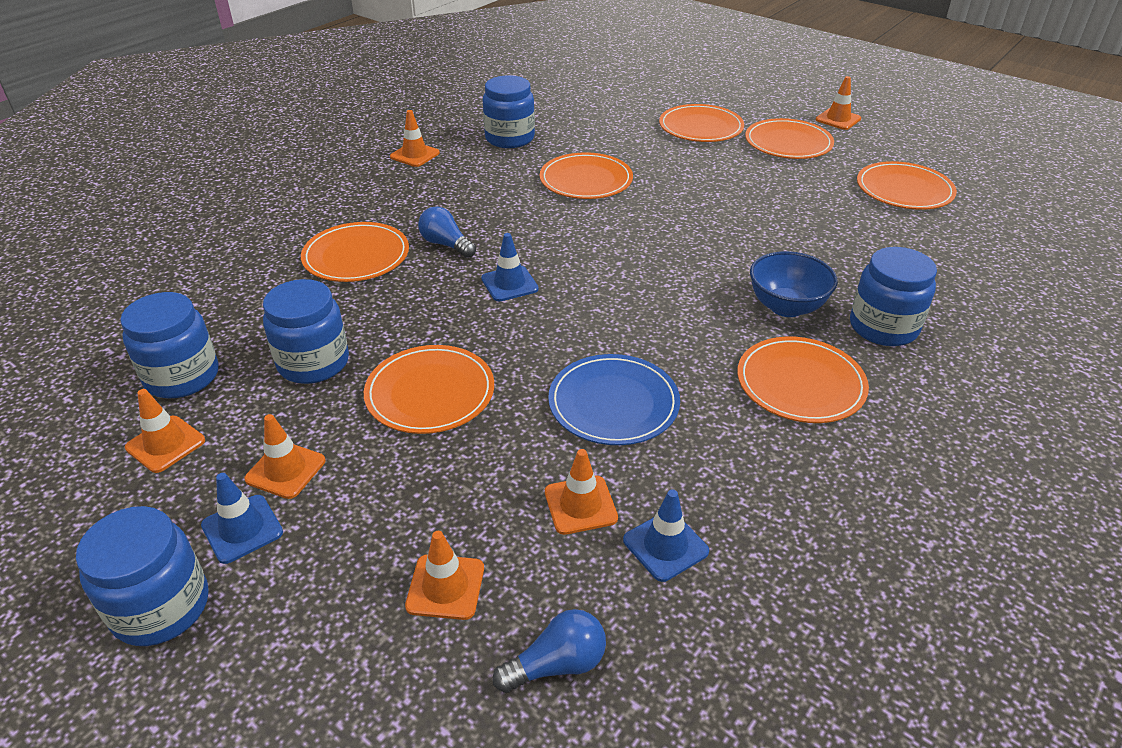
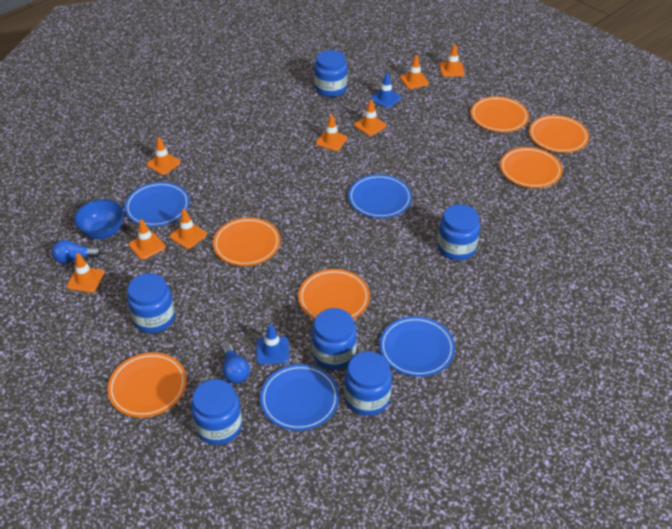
blue jar: [76,506,208,646] [120,292,219,398] [263,279,349,384] [483,75,535,148] [850,247,937,346] = 5 -> [127,273,175,333] [191,379,242,445] [311,308,357,370] [314,50,347,97] [344,351,392,416] [437,205,480,260] = 6
blue plate: [548,354,680,445] = 1 -> [124,182,190,227] [260,364,339,431] [348,174,412,218] [380,316,455,377] = 4
blue traffic cone: [201,473,283,564] [481,233,539,302] [623,489,709,582] = 3 -> [256,324,289,364] [370,73,401,108] = 2
orange plate: [301,222,409,282] [364,345,494,434] [540,152,633,199] [659,104,744,142] [737,337,869,423] [745,118,834,159] [857,161,957,210] = 7 -> [107,352,187,418] [213,217,280,266] [298,269,370,319] [471,96,529,132] [500,147,563,188] [529,115,589,153] = 6
orange traffic cone: [125,389,205,473] [244,414,325,499] [390,110,440,167] [405,531,484,620] [545,449,618,535] [816,76,861,130] = 6 -> [67,253,104,293] [129,219,166,260] [146,137,181,175] [170,209,207,249] [316,115,348,151] [354,100,387,136] [400,55,429,89] [440,44,465,77] = 8

